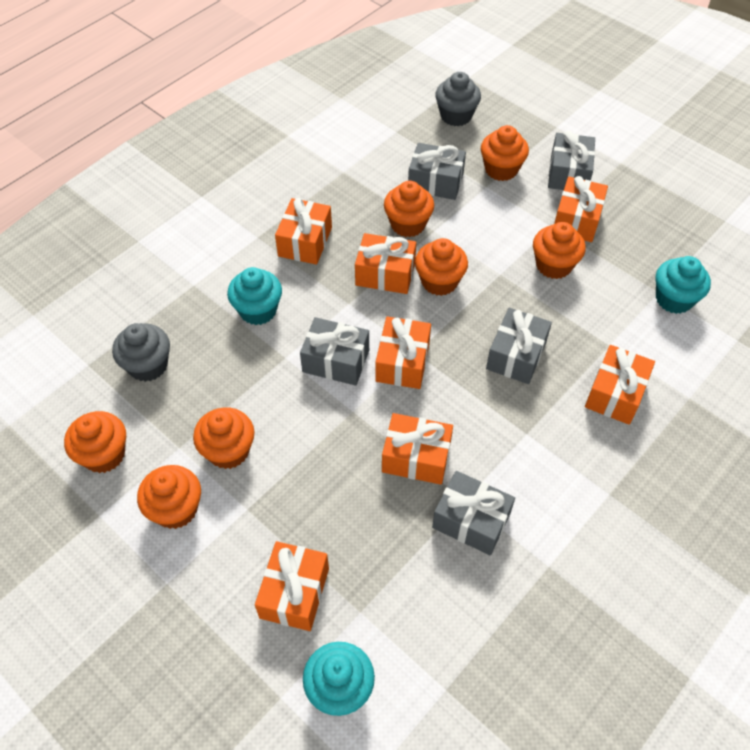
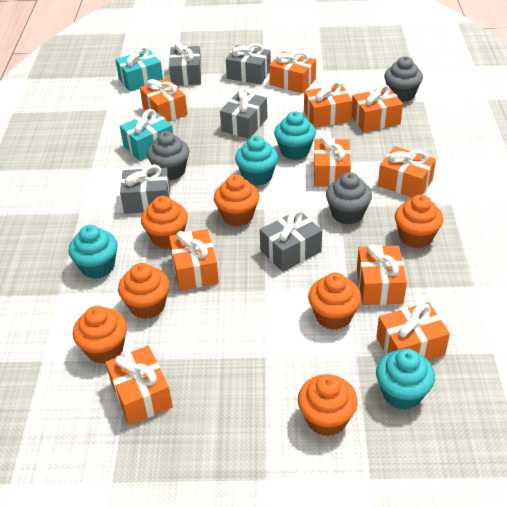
grey cupcake: [112,323,170,382] [435,72,481,126] = 2 -> [147,131,189,180] [326,172,372,225] [384,56,423,102] = 3
orange gift: [255,541,329,631] [275,198,332,265] [355,233,416,294] [375,316,431,389] [382,413,453,485] [554,176,608,242] [585,345,655,425] = 7 -> [106,346,173,425] [140,78,187,122] [169,229,219,291] [269,51,316,94] [304,81,353,128] [314,135,351,187] [352,84,403,132] [357,244,407,305] [376,302,450,360] [378,146,436,198] = 10
turquoise cupcake: [227,267,282,325] [303,642,375,716] [656,256,711,314] = 3 -> [69,225,118,279] [235,136,278,186] [274,111,316,160] [376,349,435,410] = 4
turquoise gift: none = 0 -> [115,46,163,92] [120,109,173,161] = 2

